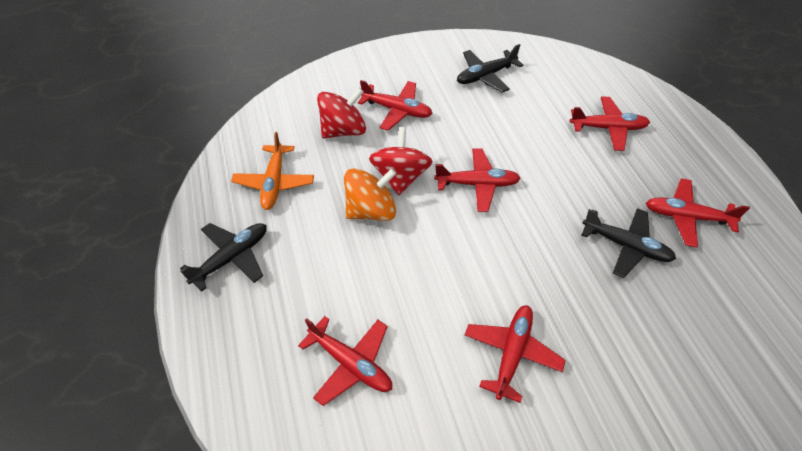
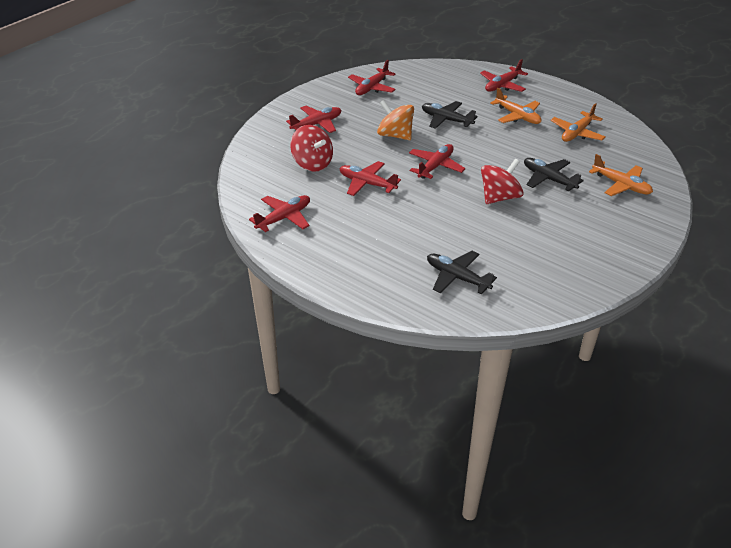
orange plane: [231,132,314,210] = 1 -> [490,88,541,124] [550,103,606,142] [589,154,653,196] = 3

